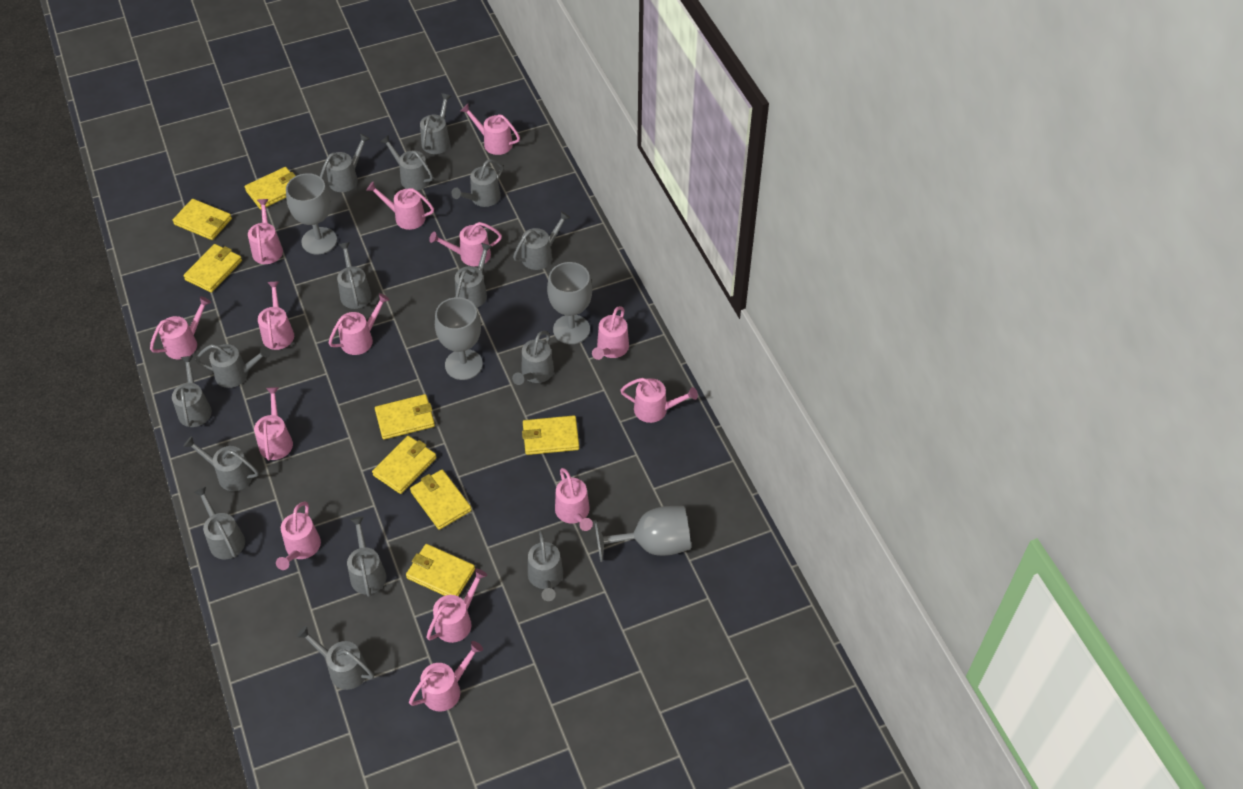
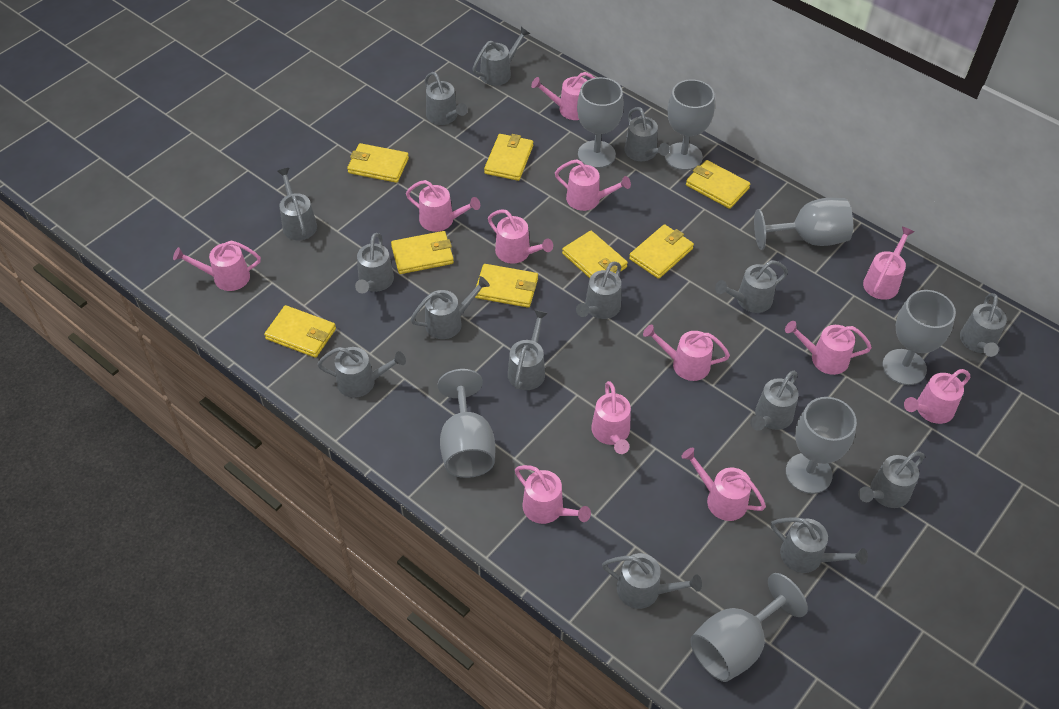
grey goblet: [286,173,337,254] [435,297,483,380] [547,262,592,344] [594,506,691,562] = 4 -> [438,369,495,478] [577,77,624,168] [665,79,715,170] [690,573,808,682] [754,198,853,250] [786,397,857,494] [882,290,956,385] = 7
pink watering can: [150,296,211,359] [248,199,283,264] [254,387,293,461] [258,281,294,350] [276,502,321,570] [328,293,390,355] [366,182,434,230] [409,641,483,712] [426,568,487,643] [429,222,502,266] [461,104,520,155] [555,468,593,531] [592,306,629,360] [620,378,698,423] = 14 -> [173,241,261,291] [406,180,480,232] [488,209,553,264] [515,465,591,524] [531,72,595,120] [555,159,631,211] [591,381,631,454] [643,325,730,381] [681,448,766,521] [785,321,872,375] [863,227,914,300] [904,369,970,424] = 12

